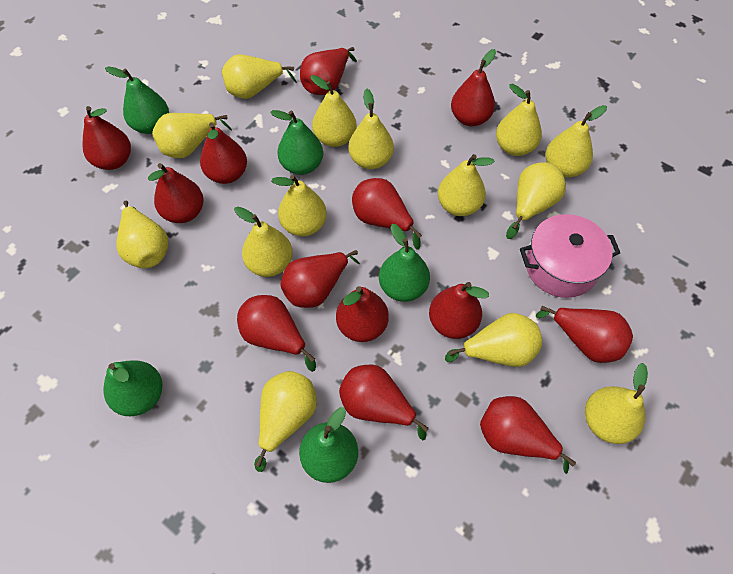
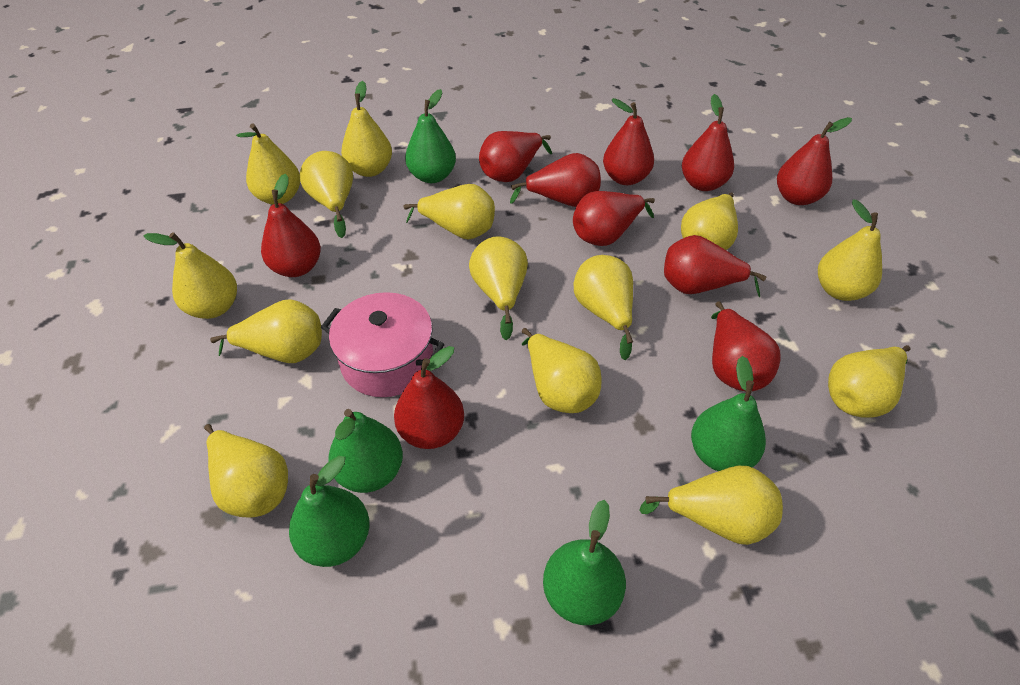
red pear: [83,106,131,170] [148,163,204,223] [200,123,247,184] [237,295,316,372] [281,250,360,308] [300,47,357,95] [336,286,389,342] [339,365,429,440] [352,178,422,250] [429,282,489,339] [451,49,496,126] [480,396,576,474] [536,306,633,363] = 13 -> [261,174,321,277] [394,346,464,449] [479,131,552,182] [510,153,601,207] [573,191,655,246] [603,98,654,185] [664,235,766,297] [682,94,734,191] [711,301,781,391] [777,117,852,205] = 10

